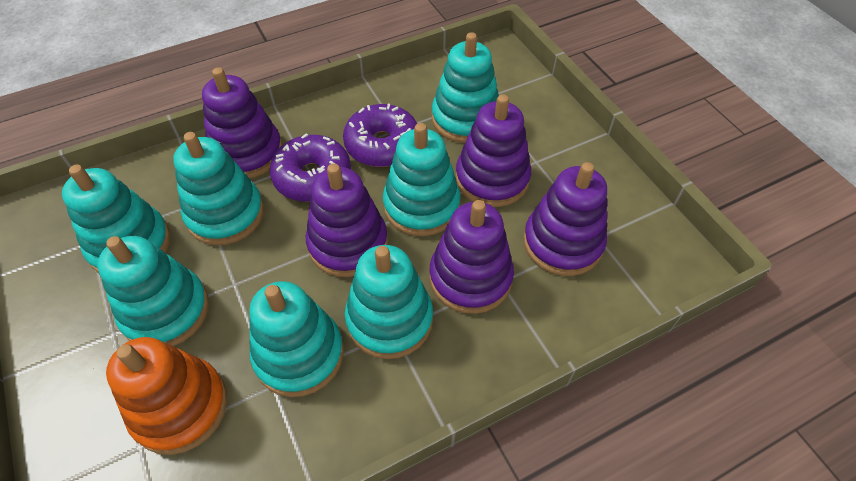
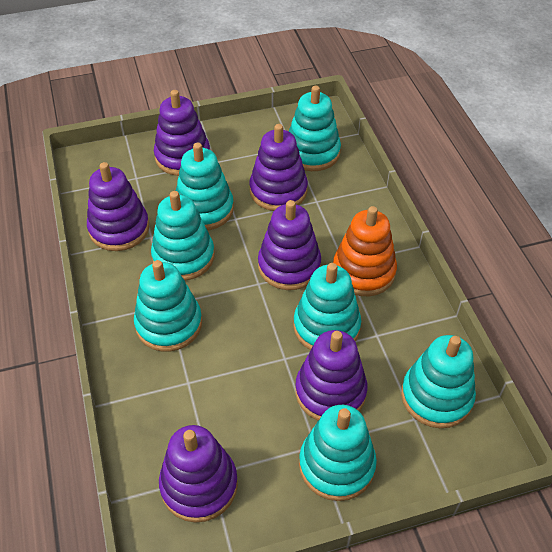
purple donut: [270,133,351,202] [343,104,417,167] = 2 -> none = 0
purple stacking toy: [202,67,282,179] [306,163,388,277] [429,200,514,314] [456,94,531,207] [523,162,607,276] = 5 -> [87,162,149,251] [154,90,210,176] [159,425,238,523] [249,124,308,211] [258,200,321,290] [295,330,368,421] = 6

